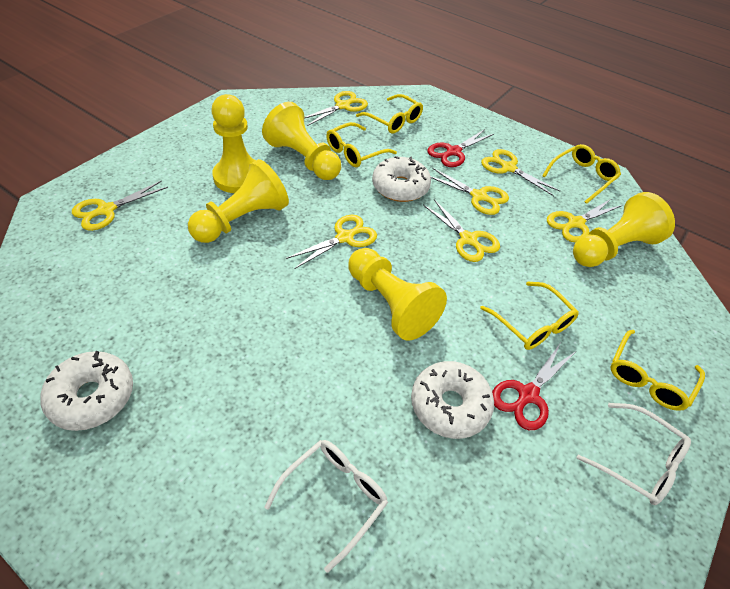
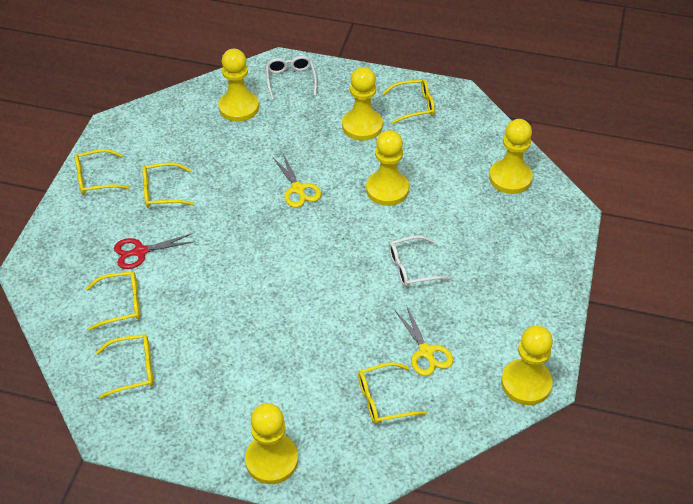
red scissors: [427,129,494,167] [492,344,575,430] = 2 -> [114,234,195,269] = 1
white donut: [40,351,133,431] [372,156,431,202] [411,361,494,439] = 3 -> none = 0
yellow glasses: [326,122,397,167] [356,94,423,133] [480,282,579,350] [542,144,621,204] [611,330,705,411] = 5 -> [75,149,129,195] [86,271,140,331] [96,334,153,399] [142,163,194,208] [358,362,427,424] [382,79,435,124] = 6
yellow pawn: [188,159,289,243] [211,94,256,193] [262,102,341,180] [348,248,447,341] [573,192,675,267] = 5 -> [218,49,259,122] [245,403,298,484] [342,67,383,141] [366,130,409,206] [489,119,533,194] [501,326,553,405] = 6
yellow scissors: [72,180,168,231] [286,215,377,269] [304,91,368,126] [423,199,500,262] [430,168,509,215] [481,149,560,196] [547,198,622,242] = 7 -> [273,154,321,208] [395,305,453,376] = 2

